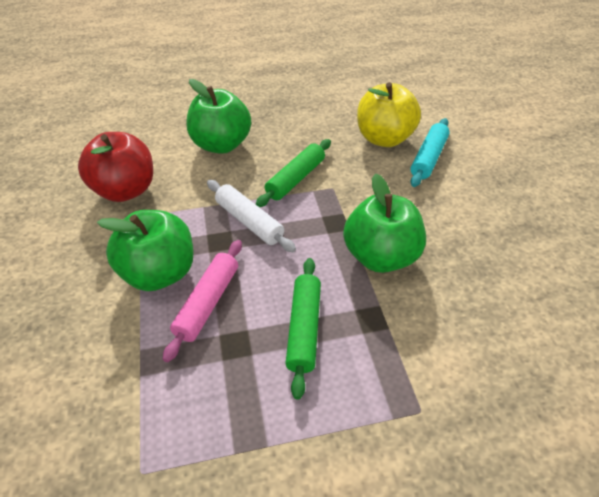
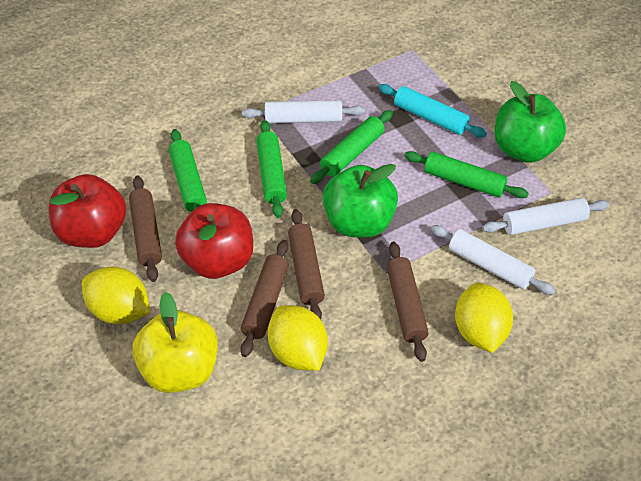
brown rolling pin: none = 0 -> [129,176,162,282] [240,240,289,357] [288,209,325,319] [387,242,429,362] = 4
green apple: [97,210,194,291] [186,79,251,154] [343,173,426,273] = 3 -> [323,164,398,238] [495,81,566,163] = 2
green rolling pin: [256,139,331,207] [285,258,321,400] = 2 -> [169,129,207,212] [256,120,287,218] [310,110,393,184] [404,151,529,198] = 4
pink rolling pin: [163,240,242,362] = 1 -> none = 0
red apple: [78,132,153,202] = 1 -> [49,174,126,248] [175,203,253,279] = 2
white rolling pin: [207,180,296,252] = 1 -> [242,100,365,123] [431,225,555,295] [482,198,609,235] = 3
yellow lemon: none = 0 -> [82,267,150,324] [268,305,328,371] [455,283,513,353] = 3

